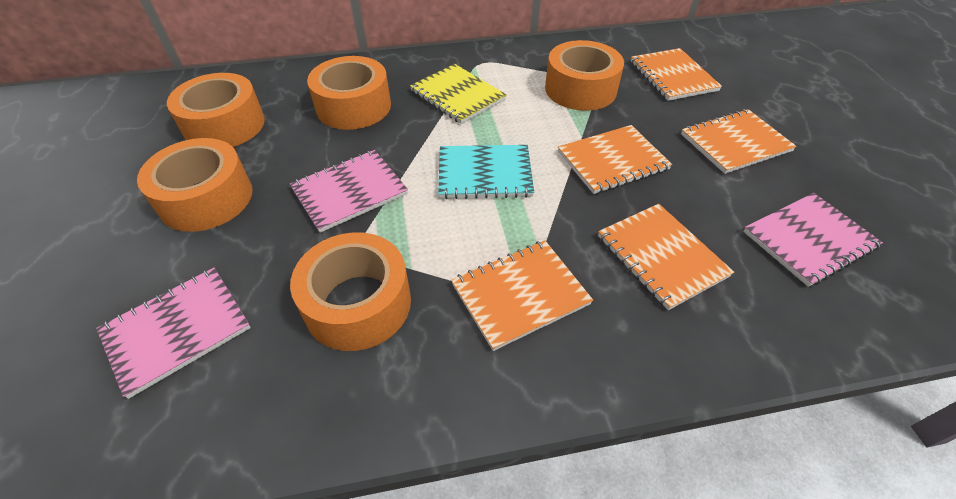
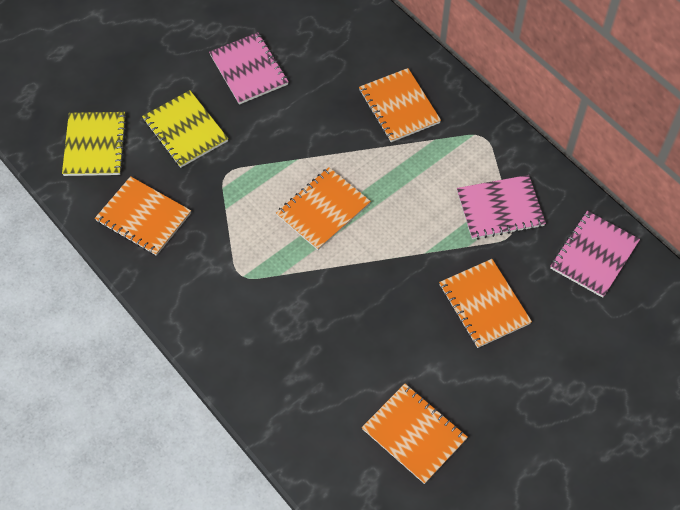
orange tape: [137,138,253,232] [167,73,265,147] [290,232,411,351] [307,56,391,130] [545,40,624,111] = 5 -> none = 0
turquoise notebook: [438,145,534,199] = 1 -> none = 0
yellow notebook: [410,64,507,124] = 1 -> [62,112,127,176] [142,90,228,168] = 2

